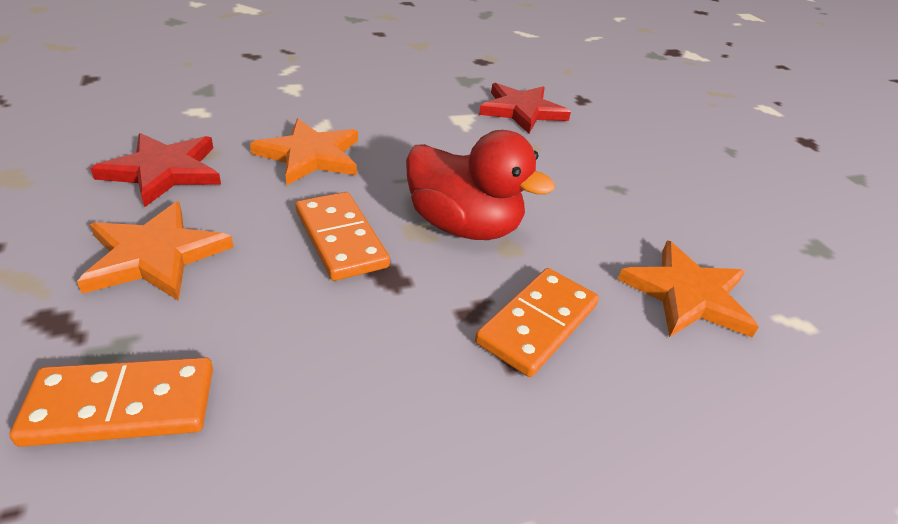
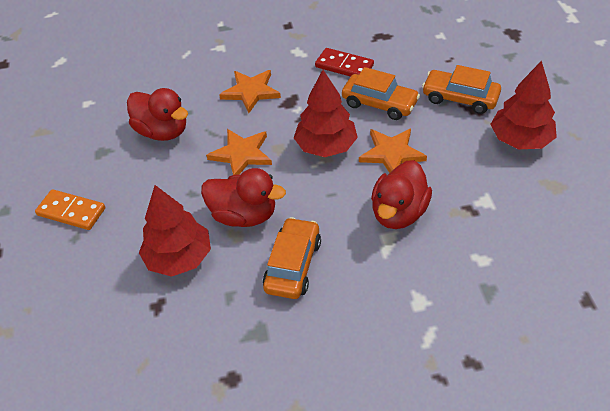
orange car: none = 0 -> [263,217,321,299] [342,67,420,120] [422,65,501,114] = 3
orange domino: [9,357,213,447] [296,192,390,281] [475,268,599,377] = 3 -> [35,189,105,230] = 1
red domino: none = 0 -> [315,48,374,77] = 1
red duck: [406,130,555,240] = 1 -> [127,88,188,141] [201,168,286,227] [371,160,432,229] = 3
red star: [90,133,221,207] [479,83,571,133] = 2 -> none = 0
red tree: none = 0 -> [139,185,211,277] [294,70,358,157] [491,61,557,149] = 3

